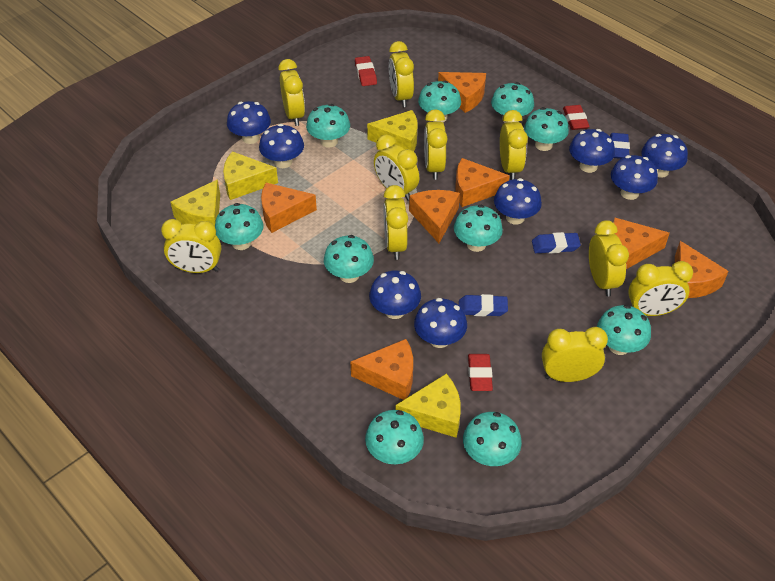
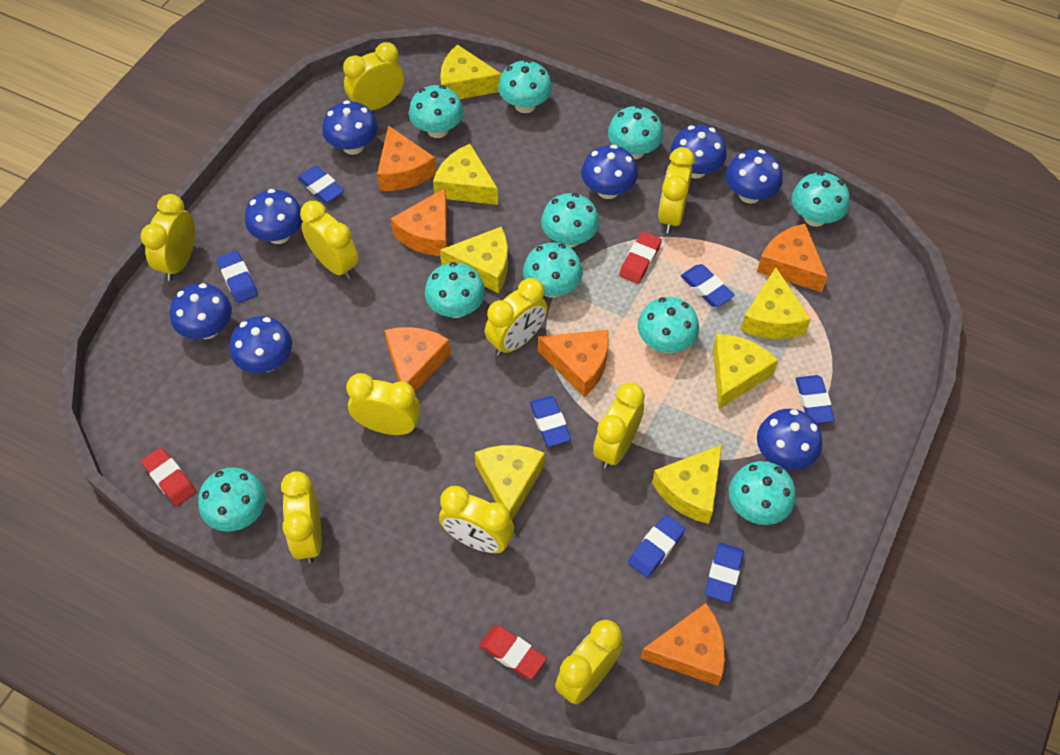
blue eraser: [459,294,508,316] [532,232,581,254] [610,133,630,159] = 3 -> [217,250,258,303] [298,165,344,203] [530,396,571,447] [628,515,685,578] [681,264,734,307] [705,543,744,603] [796,375,835,423] = 7
orange cheese: [261,183,317,233] [351,339,413,400] [409,190,460,243] [438,72,486,113] [455,158,510,207] [613,218,670,269] [675,241,729,298] = 7 -> [377,125,436,191] [384,327,451,392] [390,188,447,256] [538,330,609,397] [640,603,725,686] [757,224,827,292] = 6
yellow cheese: [170,179,220,226] [223,151,278,200] [367,110,418,152] [395,374,461,438] = 4 -> [433,144,498,205] [440,44,502,99] [440,227,508,293] [475,445,545,520] [652,445,722,524] [713,334,778,409] [741,267,811,339] = 7

